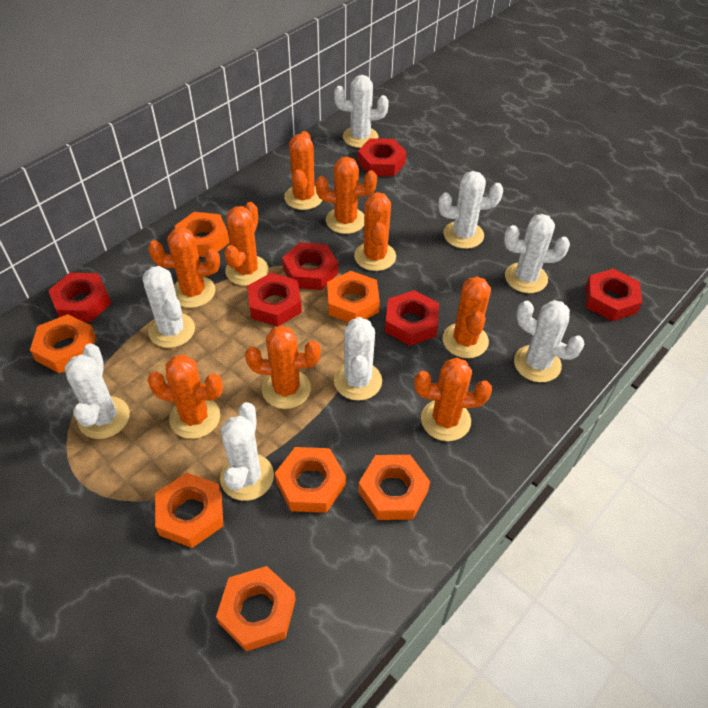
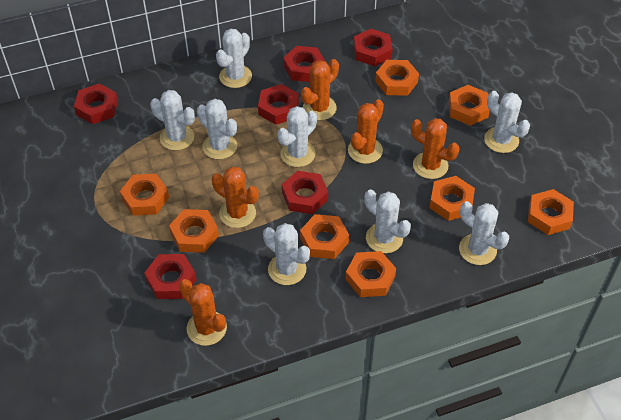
orange cactus: [147,355,223,439] [148,227,220,308] [224,202,268,286] [245,326,321,409] [284,131,322,210] [316,157,377,234] [354,192,396,271] [415,357,492,441] [442,276,491,358] = 9 -> [179,279,227,346] [212,167,259,228] [301,59,339,120] [348,99,384,164] [411,118,460,179] = 5
orange nut: [30,314,96,373] [155,473,223,548] [175,212,229,257] [216,566,296,652] [275,447,346,513] [327,271,380,322] [358,455,430,520] = 7 -> [120,174,169,216] [169,209,219,253] [300,214,349,259] [346,251,396,297] [375,60,419,96] [429,176,475,221] [449,85,490,126] [528,189,574,235] = 8

